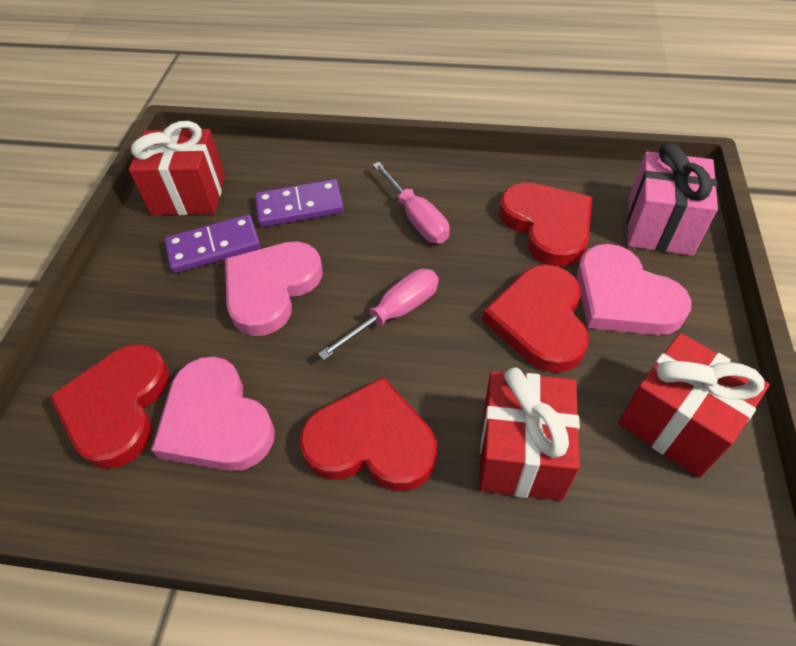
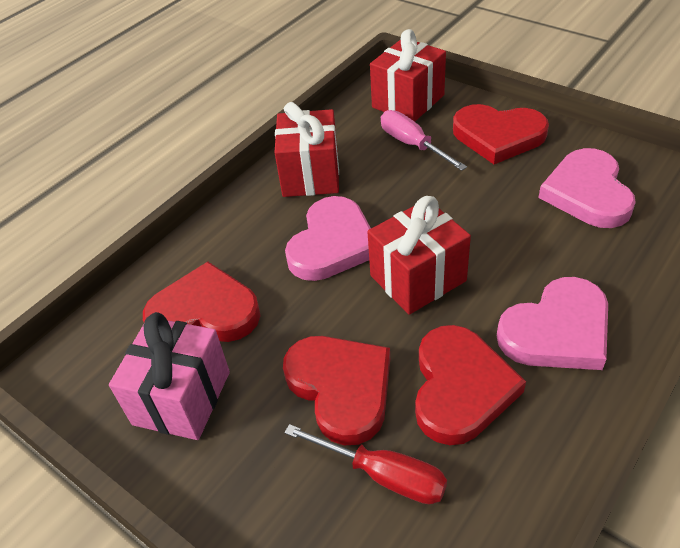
pink screwdriver: [318,269,439,360] [373,162,450,243] = 2 -> [381,110,467,171] = 1
purple domino: [164,215,261,273] [255,179,344,227] = 2 -> none = 0
red screwdriver: none = 0 -> [284,424,447,504] = 1

